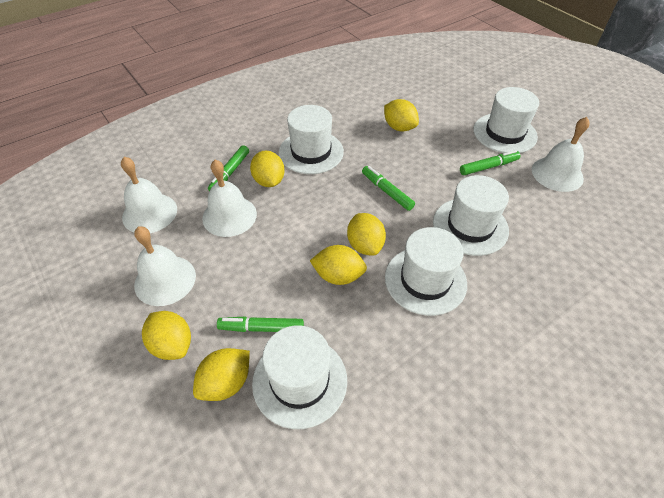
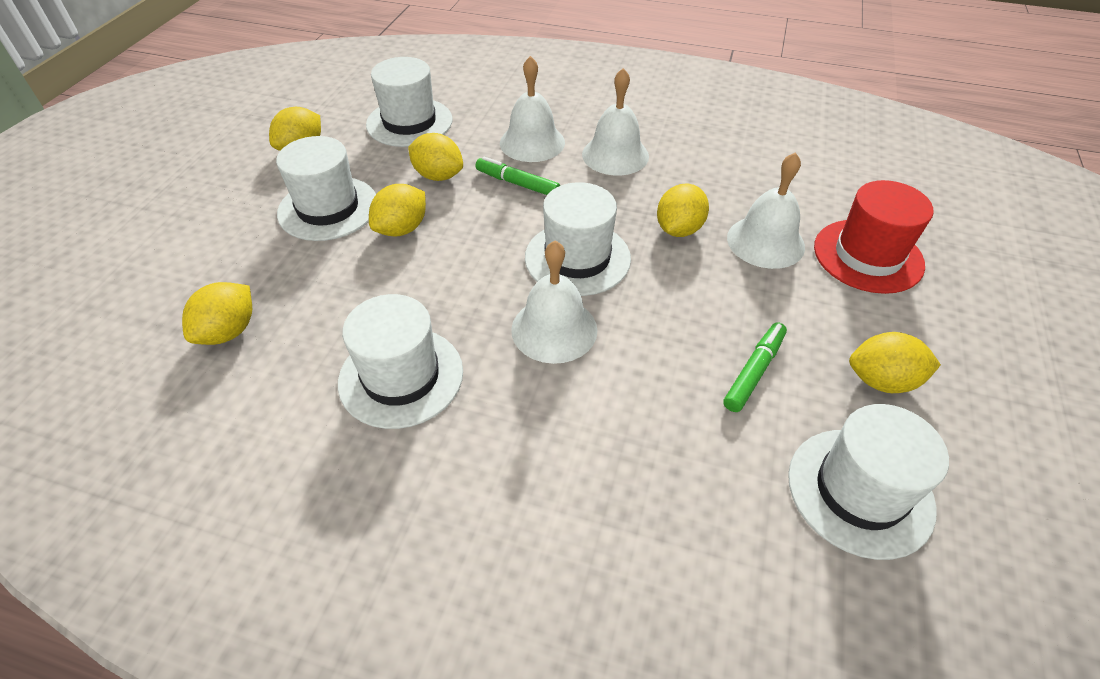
green marker: [208,145,249,191] [217,317,304,332] [362,166,415,211] [460,150,520,175] = 4 -> [475,157,560,195] [723,322,787,412] = 2
red hat: none = 0 -> [814,180,934,294] = 1

